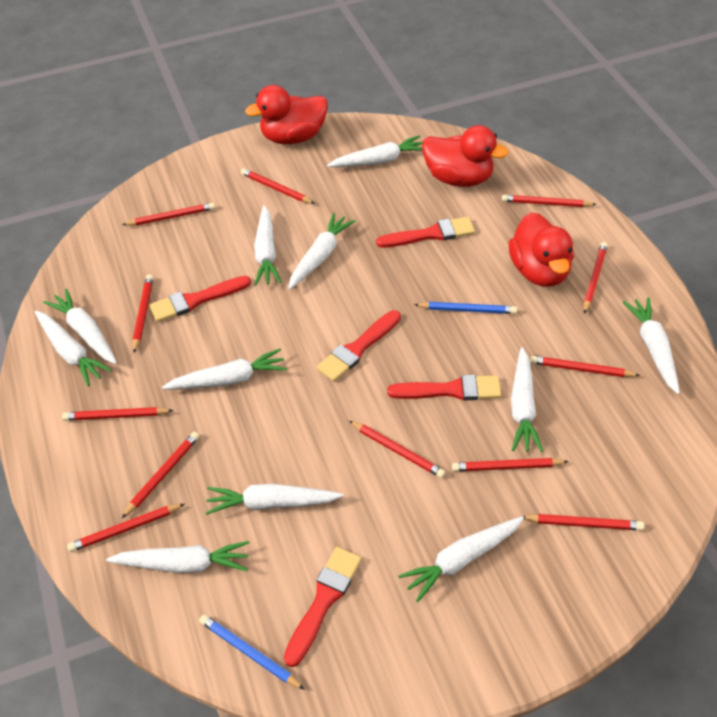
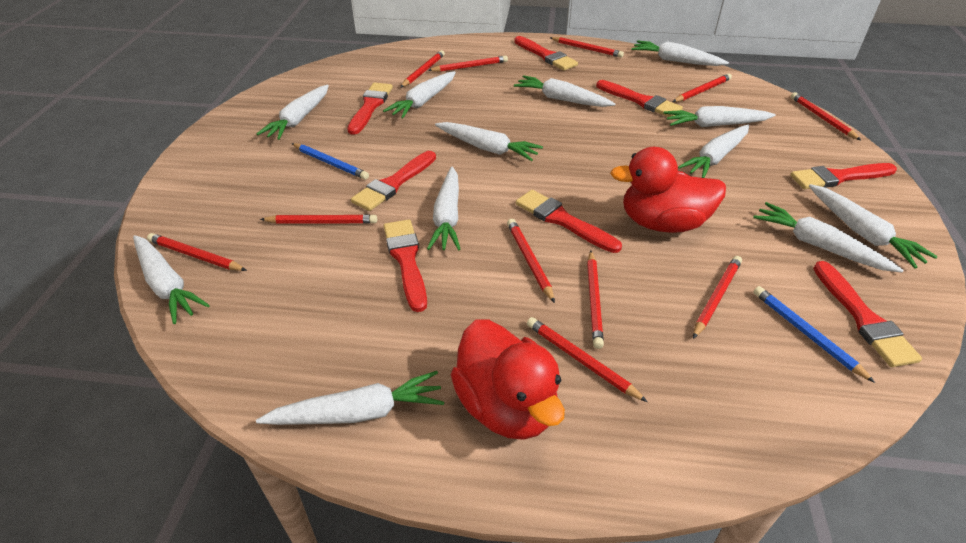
red brush: [149,276,251,322] [284,547,362,667] [316,310,401,382] [376,217,475,247] [387,375,501,400] = 5 -> [347,82,393,135] [351,151,436,211] [384,219,427,312] [514,36,578,71] [516,190,622,253] [596,80,683,117] [790,163,897,189] [813,261,922,367] = 8
red duck: [245,85,328,144] [422,125,509,187] [509,212,574,287] = 3 -> [451,319,565,440] [610,147,726,233] = 2
red pencil: [62,407,174,421] [67,504,185,552] [122,203,215,225] [122,432,199,518] [133,274,153,353] [241,168,315,204] [349,421,445,478] [452,458,569,472] [502,195,597,207] [523,514,644,531] [530,356,640,377] [584,242,608,314] = 12 -> [147,233,247,271] [260,215,377,224] [400,50,445,88] [428,56,508,72] [507,219,555,303] [527,317,648,402] [550,37,624,58] [587,251,604,349] [672,74,732,102] [693,256,742,339] [791,92,861,140] = 11
white carrot: [35,311,112,386] [43,289,117,364] [106,541,249,573] [162,348,287,390] [206,484,343,515] [254,205,282,286] [288,213,355,290] [327,135,423,167] [398,516,524,602] [511,347,543,452] [623,297,680,394] = 11 -> [133,235,210,324] [256,85,329,140] [256,371,444,425] [383,71,456,119] [427,167,460,250] [435,122,543,161] [514,75,616,107] [631,40,729,66] [664,106,776,127] [678,125,749,178] [753,202,904,273] [809,184,938,269] = 12

